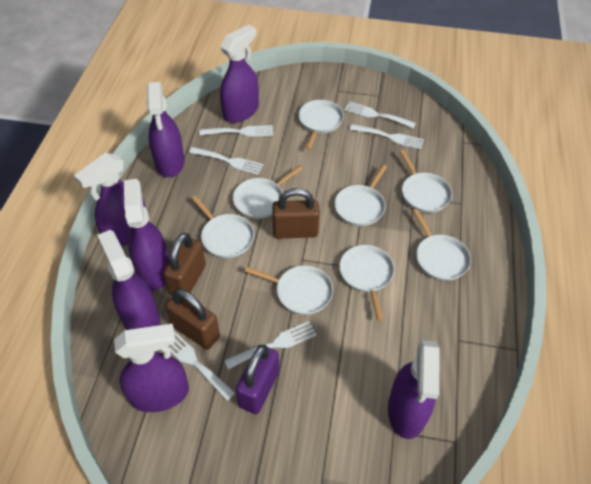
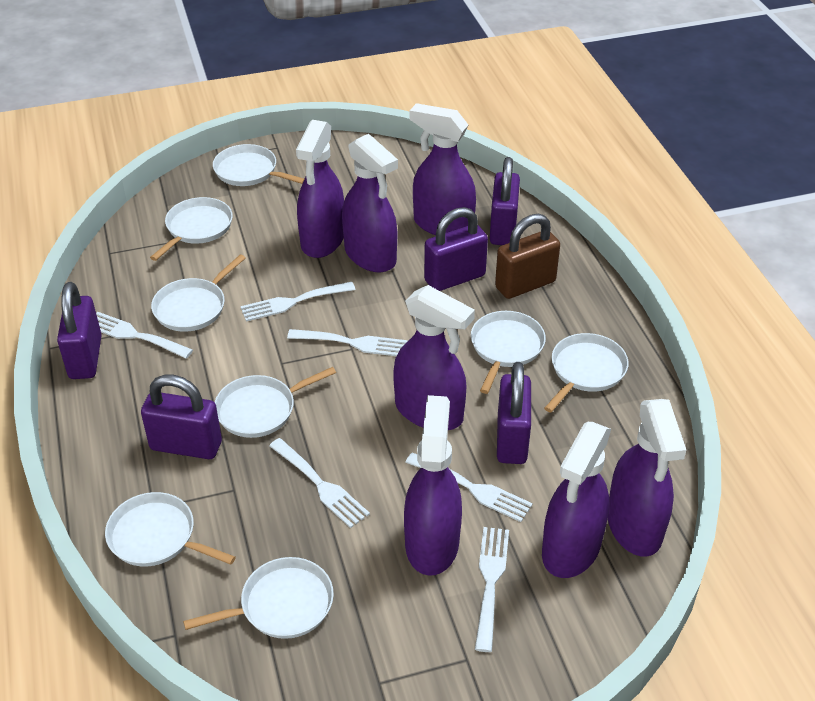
brown padlock: [163,233,206,296] [165,289,220,350] [272,188,320,239] = 3 -> [495,214,560,299] = 1
purple padlock: [236,345,279,414] = 1 -> [57,282,102,379] [141,375,222,459] [424,207,488,291] [490,157,520,245] [497,362,531,464] = 5

